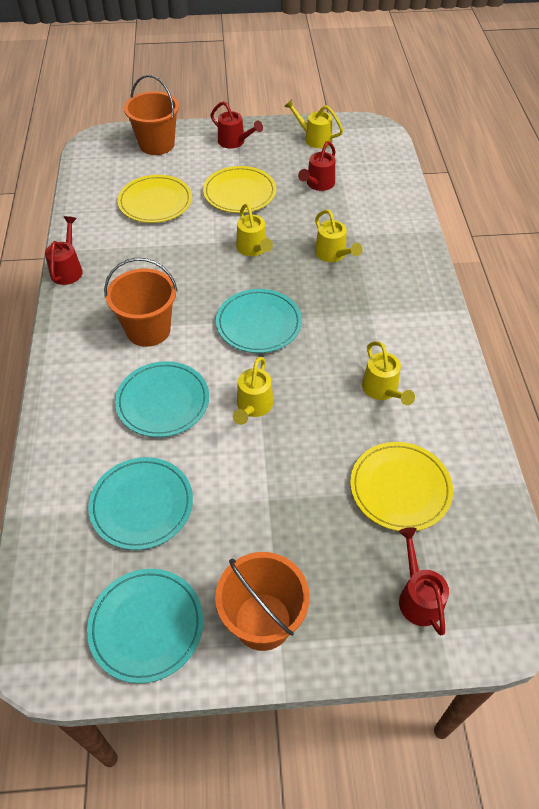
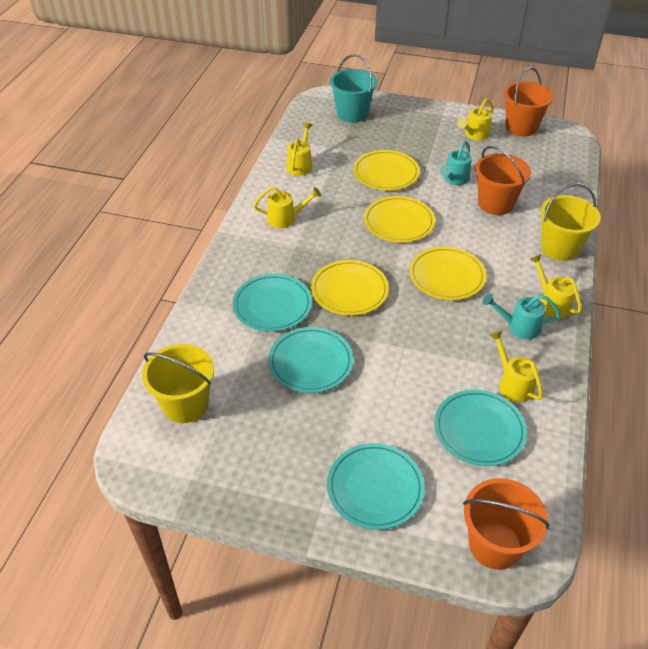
red watering can: [45,216,83,285] [211,101,263,149] [298,141,336,191] [399,527,449,636] = 4 -> none = 0
turquoise bucket: none = 0 -> [330,54,377,123] = 1
turquoise watering can: none = 0 -> [440,141,472,185] [482,293,561,339] = 2
yellow bucket: none = 0 -> [142,344,214,423] [540,183,601,261] = 2
yellow plate: [117,175,192,223] [203,166,276,213] [350,442,453,531] = 3 -> [311,260,389,316] [353,150,420,190] [364,196,435,243] [409,247,486,300] = 4

